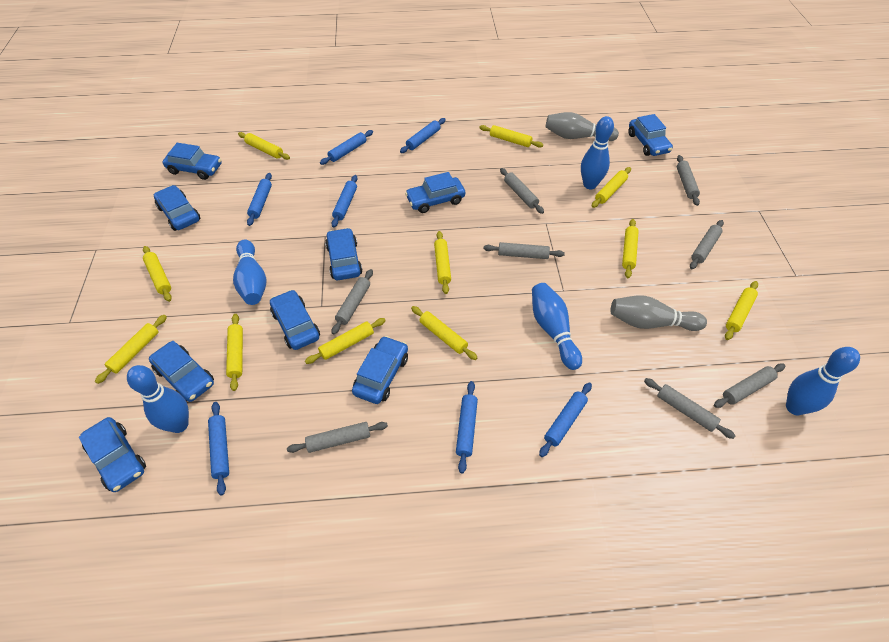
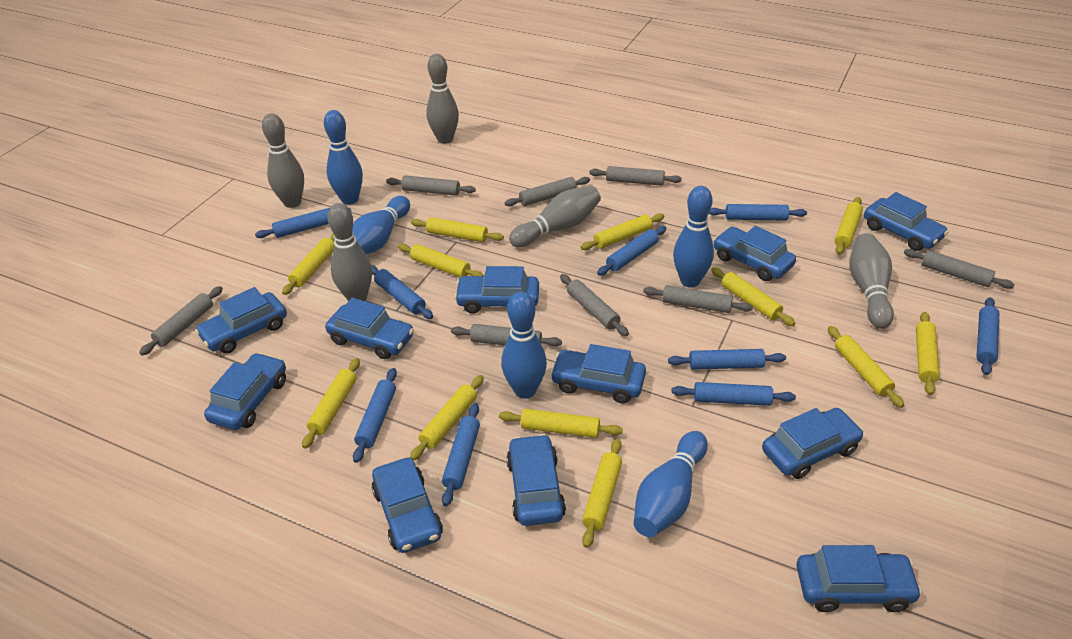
blue car: [79,417,146,492] [149,341,214,402] [154,185,200,231] [163,143,222,180] [270,290,320,350] [325,228,362,280] [352,336,408,404] [405,172,465,213] [628,114,673,156] = 9 -> [195,287,287,354] [204,353,286,430] [325,298,414,359] [371,458,443,553] [454,266,539,314] [506,434,566,526] [550,344,646,403] [714,226,796,281] [762,408,864,479] [796,545,922,612] [864,192,948,251] = 11
blue rolling pin: [208,402,229,495] [247,173,272,226] [320,130,373,165] [331,175,358,228] [400,118,446,153] [456,381,478,473] [539,382,592,457] = 7 -> [255,208,351,238] [353,368,397,463] [371,265,433,319] [442,403,480,506] [597,226,666,275] [668,349,786,370] [672,382,796,406] [709,204,807,221] [977,297,999,375] = 9
grey bowling pin: [546,112,619,141] [611,296,707,331] = 2 -> [262,113,304,208] [327,203,372,301] [426,54,459,144] [509,186,601,248] [849,233,894,329] = 5
yellow rolling pin: [95,315,167,384] [143,246,172,302] [226,314,243,391] [238,132,290,160] [305,318,386,364] [411,306,478,360] [434,231,451,294] [479,125,543,148] [592,167,631,208] [622,219,639,278] [725,281,758,340] = 11 -> [282,233,335,295] [302,358,360,449] [398,244,484,277] [410,375,484,461] [411,217,504,242] [499,409,623,438] [580,213,665,250] [582,438,622,548] [711,267,796,326] [828,326,904,408] [835,197,863,255] [916,312,940,395] = 12

